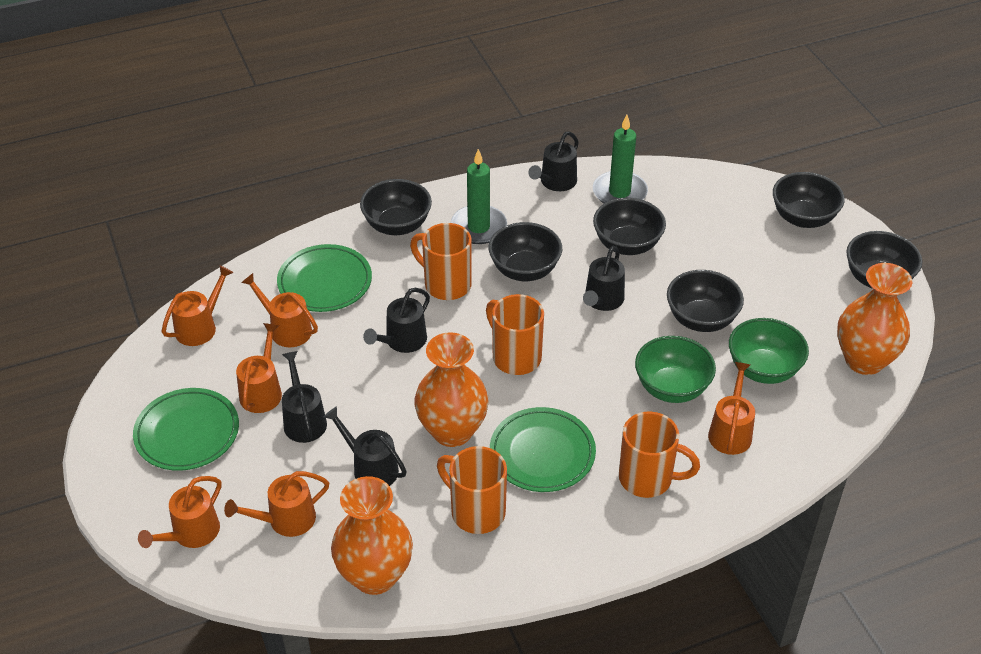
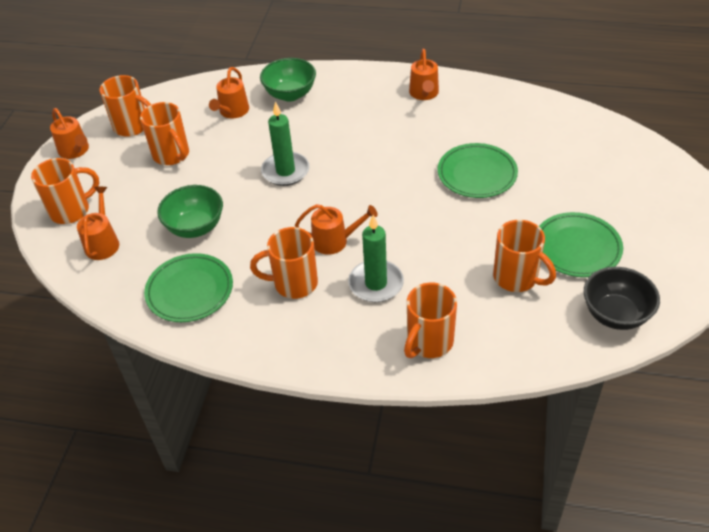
black bowl: [360,179,432,235] [489,222,562,281] [593,198,666,255] [667,270,744,332] [773,172,845,228] [846,231,922,288] = 6 -> [584,267,660,330] = 1
black watering can: [282,351,327,443] [324,406,407,486] [363,288,430,353] [529,131,579,191] [583,246,625,311] = 5 -> none = 0
orange mug: [410,223,472,300] [437,446,507,534] [486,294,544,375] [619,412,700,498] = 4 -> [31,158,99,224] [99,75,151,137] [140,102,189,165] [250,227,318,299] [404,283,457,358] [493,220,556,292] = 6
orange vase: [331,476,413,595] [414,332,489,447] [837,263,912,375] = 3 -> none = 0
orange watering can: [138,476,221,548] [162,265,233,346] [224,471,329,537] [236,323,282,413] [241,273,318,347] [708,362,755,455] = 6 -> [50,108,89,159] [77,187,119,260] [209,67,249,119] [295,204,378,255] [409,49,439,100] = 5

